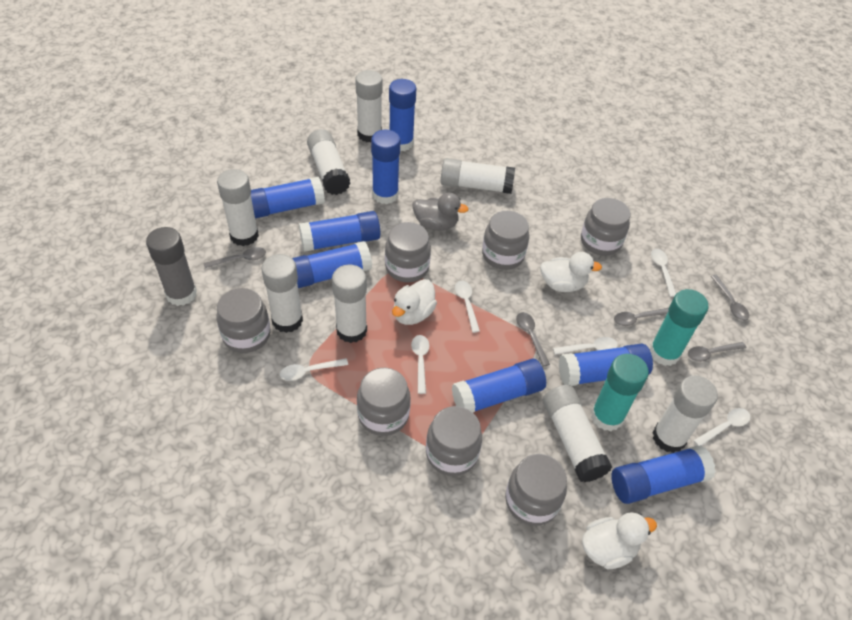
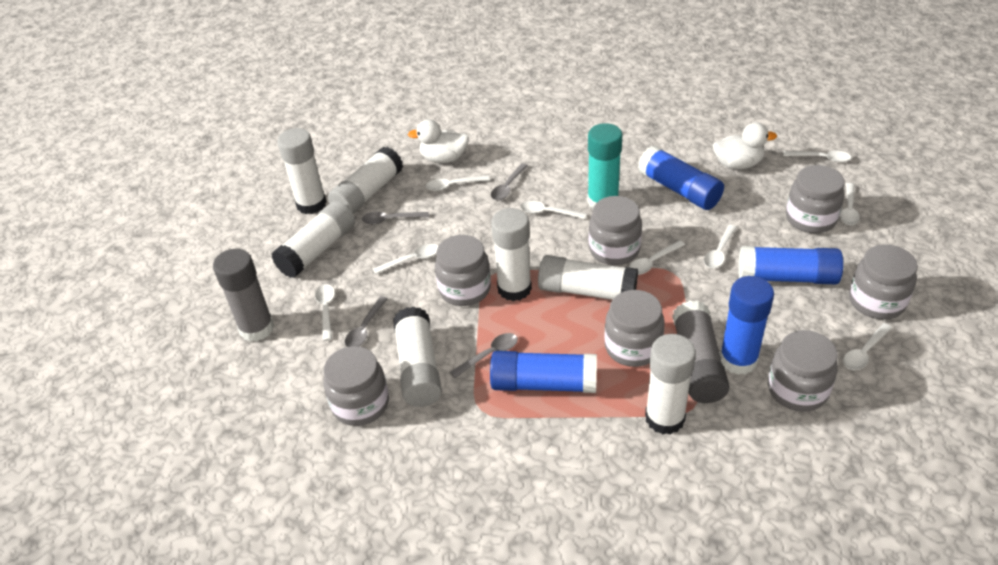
blue glue stick: [251,177,325,218] [292,241,372,288] [299,211,380,252] [371,130,400,204] [389,79,416,151] [452,359,546,413] [558,344,653,386] [611,445,716,504] = 8 -> [490,351,597,393] [638,146,724,210] [720,276,774,375] [738,246,843,284] = 4
grey duck: [413,193,469,231] = 1 -> none = 0
grey glue stick: [146,227,197,306] = 1 -> [213,249,275,342] [672,301,729,403] = 2
grey spoon: [204,247,266,268] [516,312,550,367] [614,308,669,326] [688,342,746,362] [710,275,749,321] = 5 -> [345,296,387,347] [362,211,429,224] [450,333,518,378] [491,163,528,200] = 4
turquoise glue stick: [591,354,649,431] [650,289,709,366] = 2 -> [587,123,622,209] = 1
white duck: [392,279,437,325] [540,252,602,292] [582,512,657,569] = 3 -> [408,119,469,163] [713,122,777,169] = 2
white glue stick: [217,169,259,246] [261,254,303,333] [307,129,351,195] [332,264,367,343] [355,70,383,142] [441,158,515,194] [543,385,612,482] [652,375,718,453] = 8 -> [271,201,355,278] [277,128,327,214] [328,147,403,214] [393,306,442,407] [491,208,532,301] [538,255,638,300] [645,334,696,435] = 7
white spoon: [280,358,348,381] [411,335,429,394] [455,281,480,333] [553,337,618,355] [651,249,676,297] [693,408,750,446] = 6 -> [315,284,335,341] [373,244,438,274] [426,175,490,191] [520,201,587,219] [629,240,685,275] [704,224,737,268] [784,150,852,162] [840,183,860,225] [843,323,892,370] = 9

